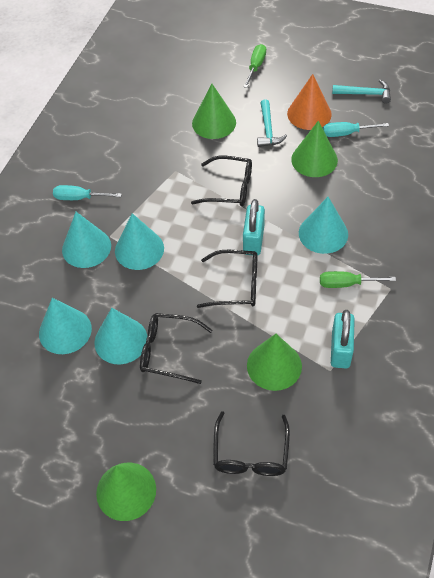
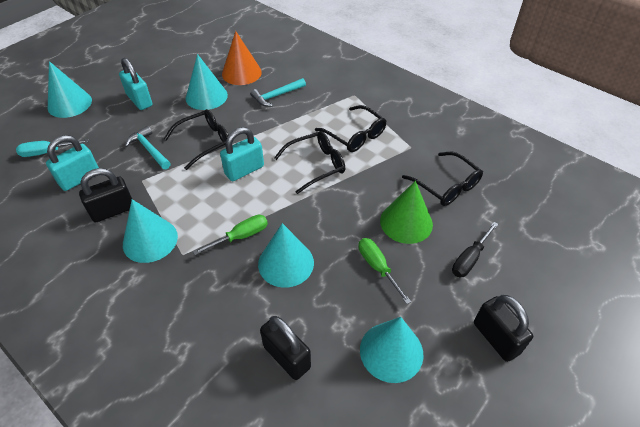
black padlock: none = 0 -> [79,168,132,222] [260,316,311,380] [474,295,533,362] = 3
black screwdriver: none = 0 -> [452,222,498,278] = 1
green cone: [96,463,156,521] [192,84,236,139] [247,334,302,391] [291,121,338,177] = 4 -> [380,181,433,244] = 1
turquoise padlock: [243,199,265,256] [331,310,355,368] = 2 -> [46,135,99,191] [119,58,153,110] [220,127,264,181] = 3
turquoise screwdriver: [53,185,122,200] [323,122,389,137] = 2 -> [16,139,89,157] = 1

